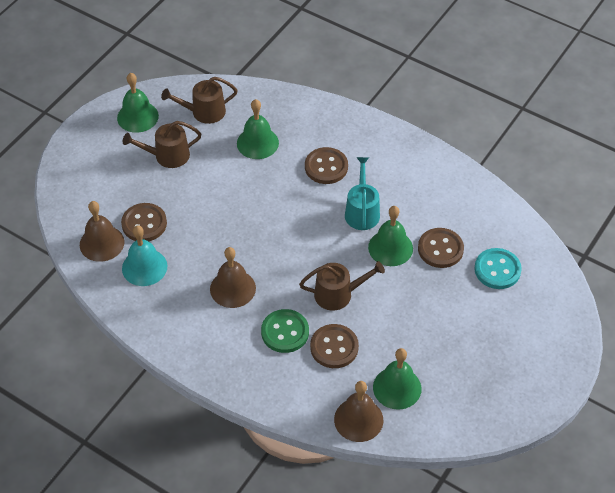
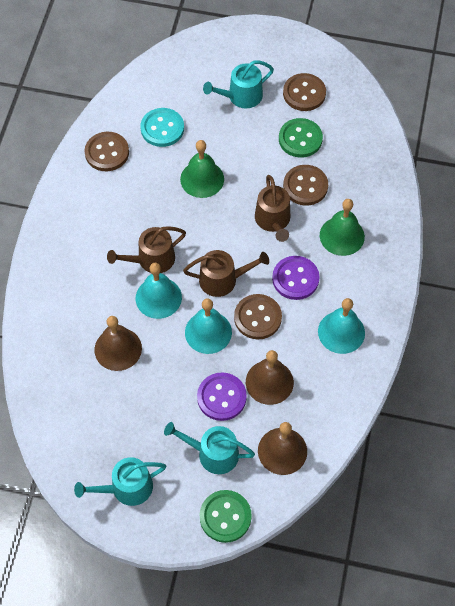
green bell: [117,73,159,133] [237,99,279,159] [368,206,413,266] [373,348,422,410] = 4 -> [180,140,224,198] [320,199,365,256] = 2
green button: [261,309,309,353] = 1 -> [200,490,252,543] [279,118,323,157] = 2
purple button: none = 0 -> [197,372,247,421] [272,256,320,300] = 2
turquoise bell: [122,225,167,286] = 1 -> [136,263,182,319] [185,298,232,354] [318,298,365,354] = 3
turquoise watering can: [345,157,380,230] = 1 -> [74,457,166,506] [164,422,255,474] [203,60,274,108] = 3

